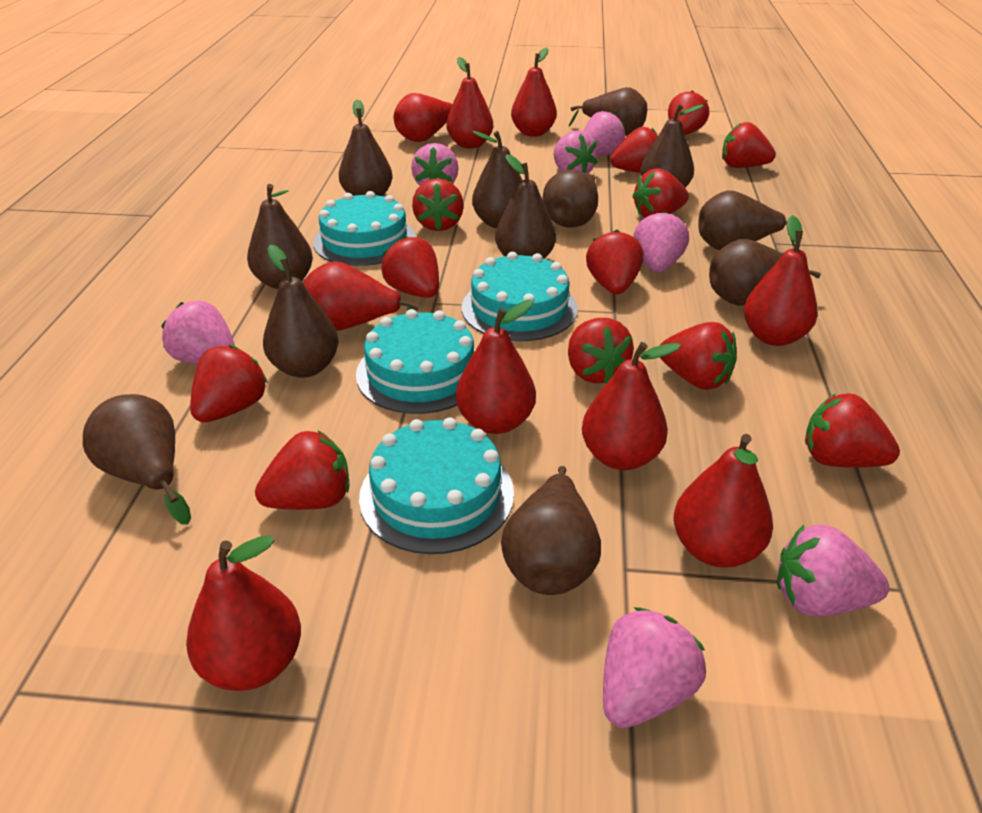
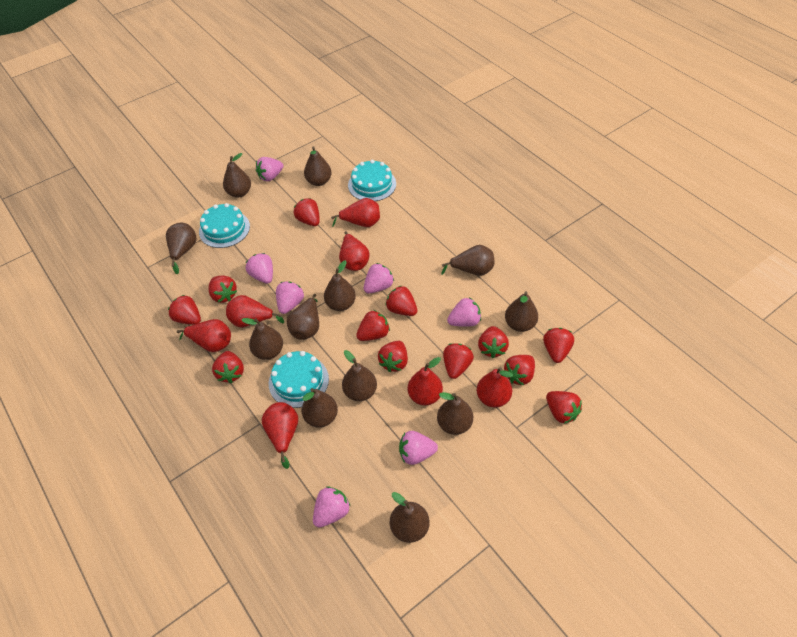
red pear: [186,536,301,691] [303,261,419,331] [394,93,452,142] [447,57,493,149] [456,300,536,434] [511,48,557,137] [582,342,681,470] [674,434,773,568] [744,215,818,346] = 9 -> [177,319,231,352] [226,295,284,327] [262,402,298,469] [331,198,380,227] [339,231,370,271] [408,357,443,405] [477,367,513,408] = 7
turquoise cake: [313,191,416,266] [356,309,475,414] [359,417,514,554] [462,252,578,341] = 4 -> [199,203,250,248] [269,351,329,408] [348,160,396,201] = 3

